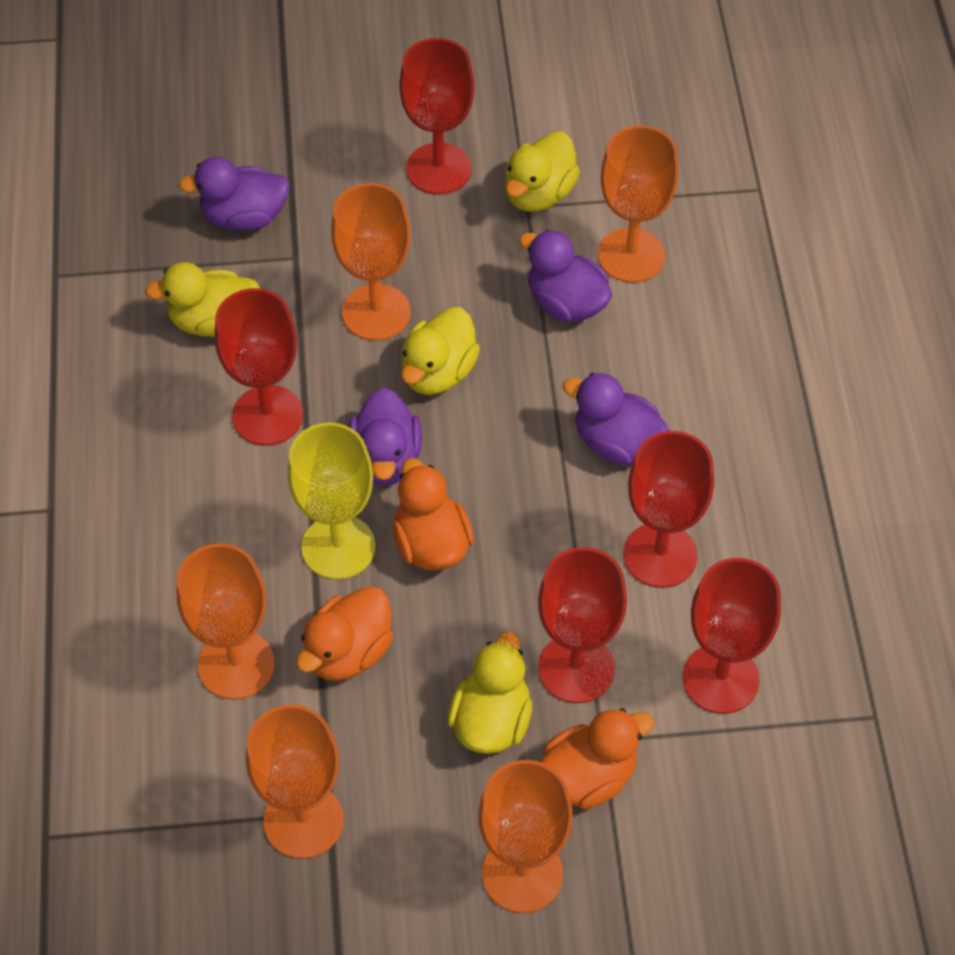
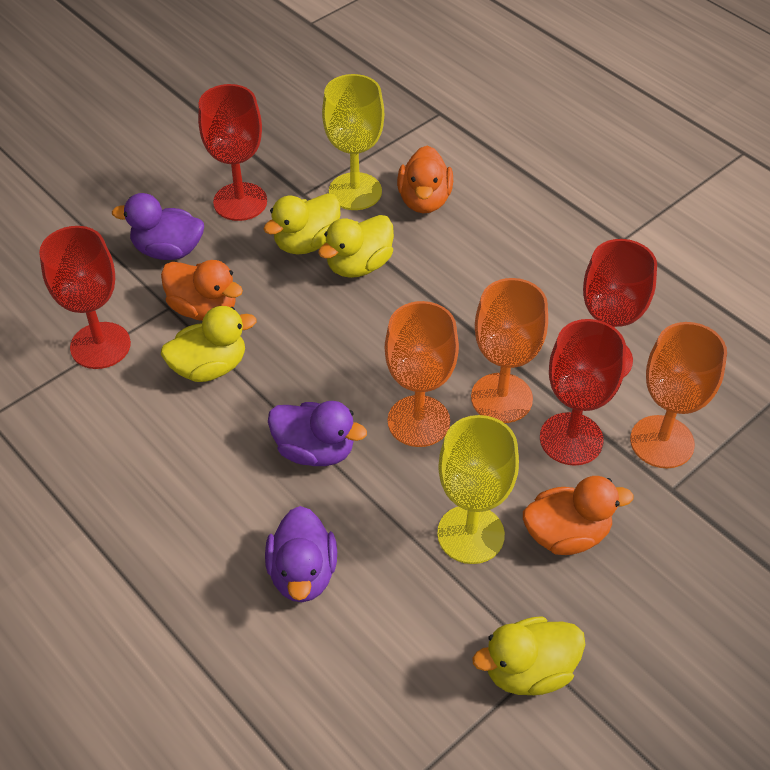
orange goblet: [177,543,275,700] [246,705,344,859] [331,183,411,341] [478,760,573,913] [598,125,679,283] = 5 -> [385,301,459,447] [471,278,548,423] [630,322,727,468] = 3
purple duck: [178,157,290,231] [348,388,422,486] [519,229,612,322] [563,373,670,465] = 4 -> [112,193,204,260] [265,506,337,602] [268,401,367,466] = 3
red goblet: [214,288,303,446] [399,38,475,195] [538,547,627,703] [623,431,714,588] [682,558,781,714] = 5 -> [39,226,131,369] [198,84,267,221] [540,319,626,465] [583,239,657,378] = 4
yellow goblet: [287,423,376,580] = 1 -> [322,74,384,210] [437,415,519,564] = 2

